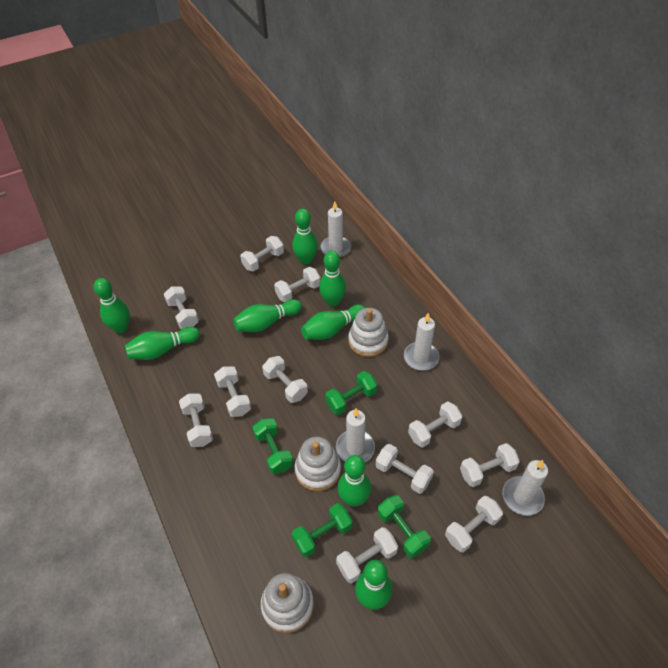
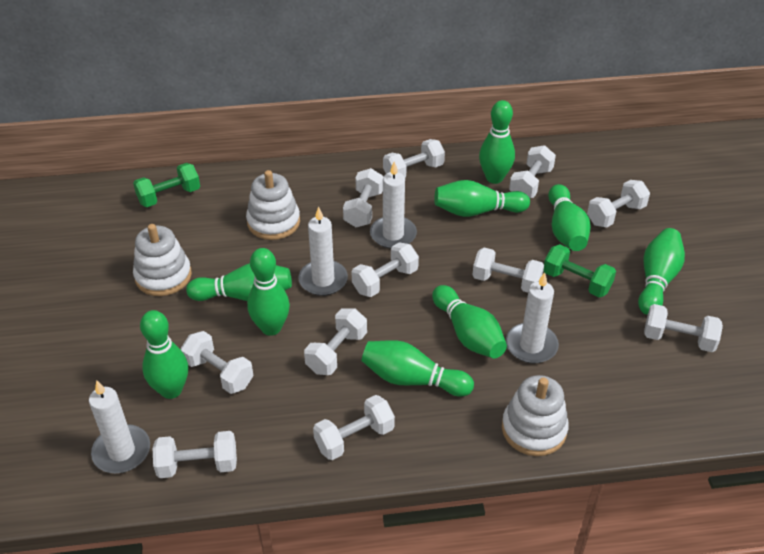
green bowling pin: [94,278,130,333] [125,327,200,360] [233,299,302,332] [292,209,318,265] [301,305,365,340] [319,251,346,307] [337,455,371,507] [355,560,392,610] = 8 -> [140,310,188,399] [186,263,292,301] [247,248,290,336] [361,340,474,397] [432,285,507,358] [434,180,530,217] [479,100,515,184] [548,184,591,251] [638,228,685,315] = 9
green dumbbell: [253,418,293,474] [292,503,352,557] [325,371,377,415] [378,495,431,558] = 4 -> [133,163,200,207] [543,244,616,297] = 2

